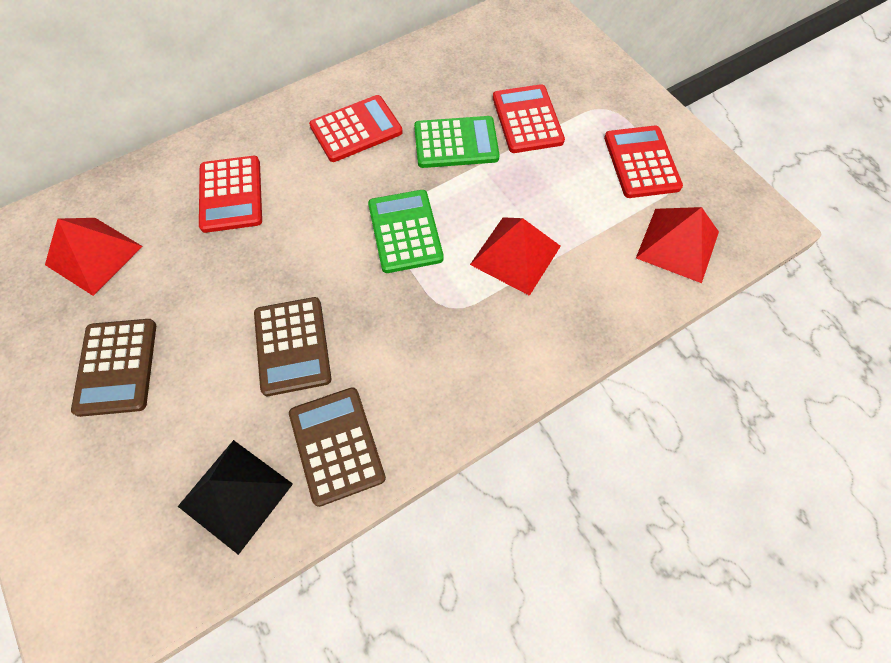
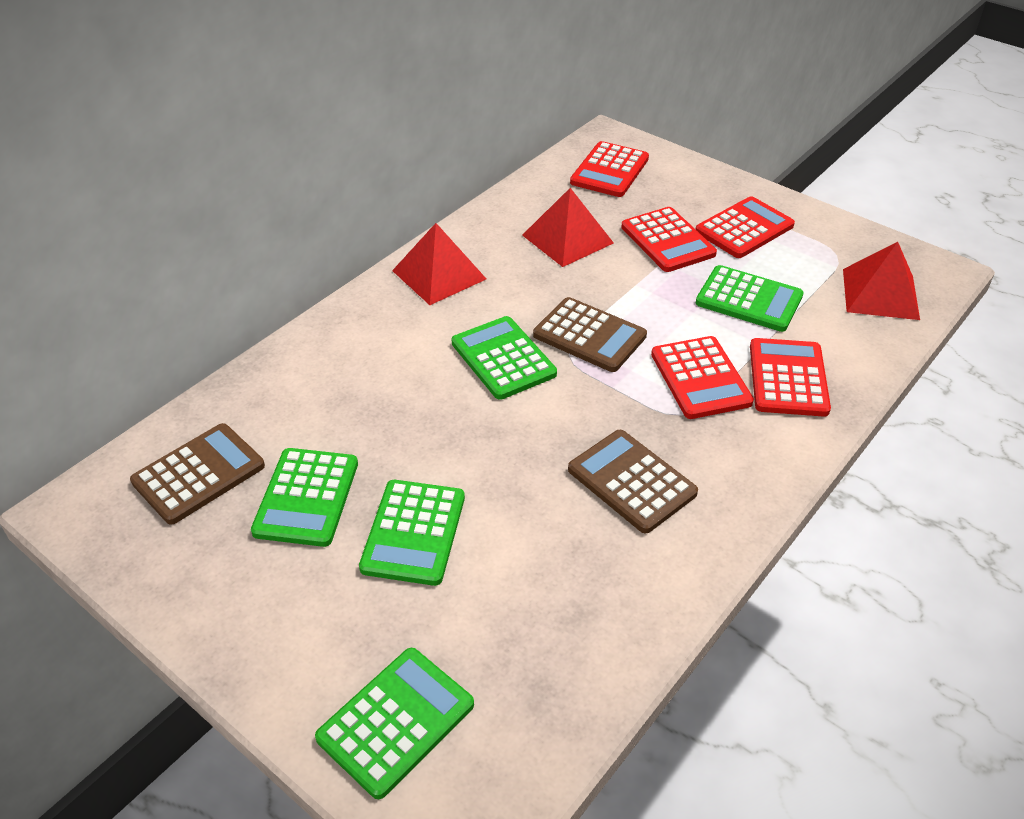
black pyramid: [178,440,293,555] = 1 -> none = 0
green calculator: [368,190,444,273] [414,116,500,168] = 2 -> [251,448,358,547] [315,648,474,799] [359,480,465,586] [452,316,557,400] [696,265,804,332] = 5
red calculator: [199,156,262,233] [309,95,403,162] [493,84,565,153] [604,126,683,198] = 4 -> [570,141,649,197] [621,207,717,272] [651,336,754,419] [696,196,795,258] [750,338,831,417] = 5

